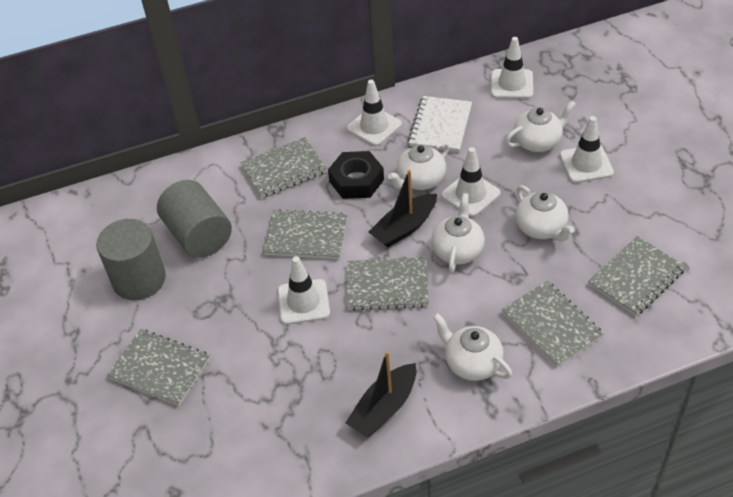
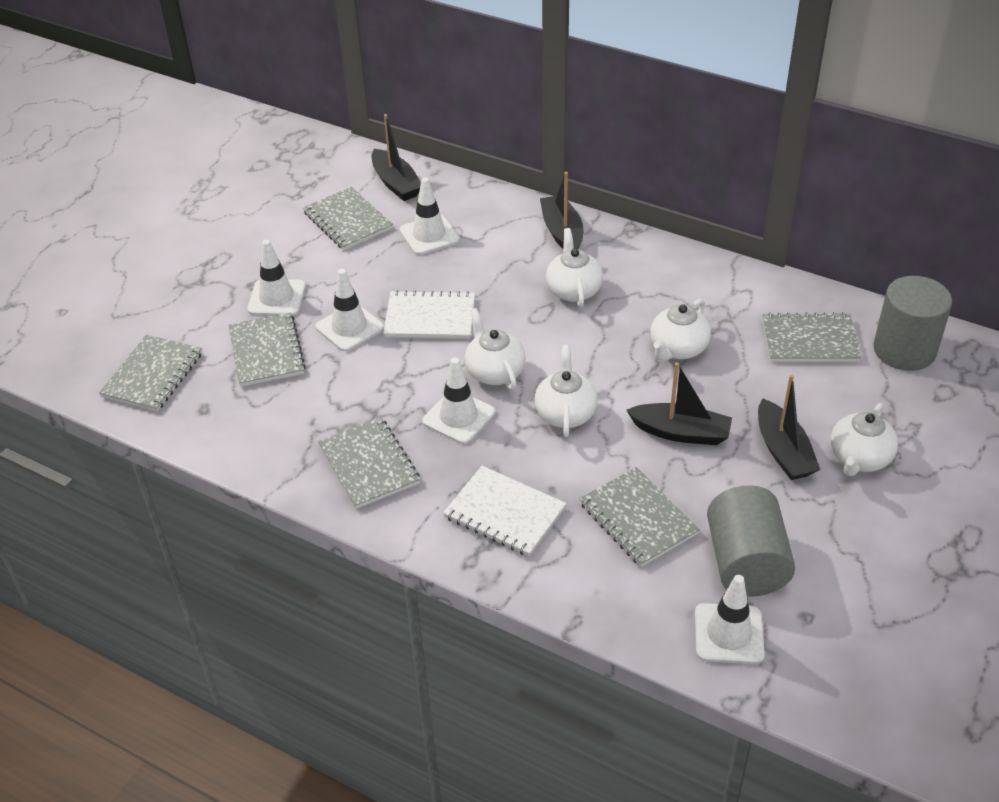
black boat: [346,351,416,437] [369,170,437,248] = 2 -> [371,114,421,201] [540,172,583,249] [626,362,732,445] [758,375,820,480] = 4
black nut: [328,151,384,199] = 1 -> none = 0
white notebook: [408,96,472,152] = 1 -> [383,290,475,339] [443,466,566,556] = 2

